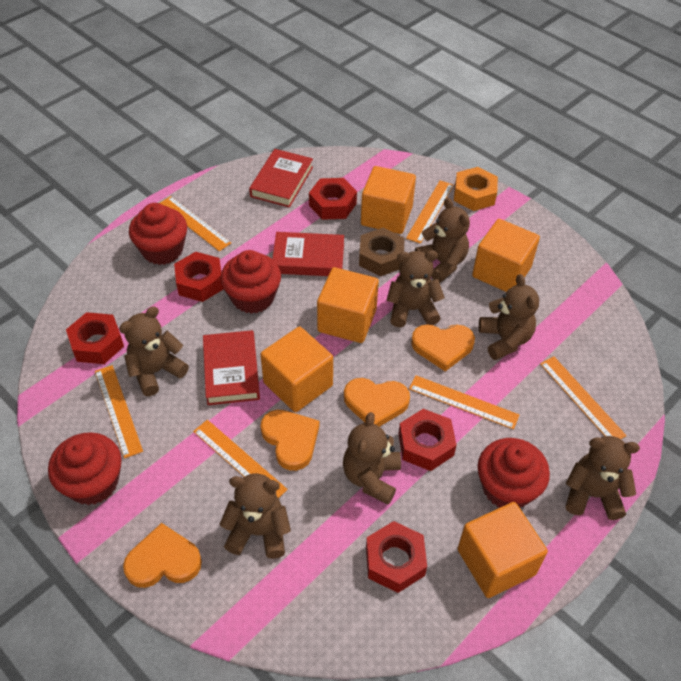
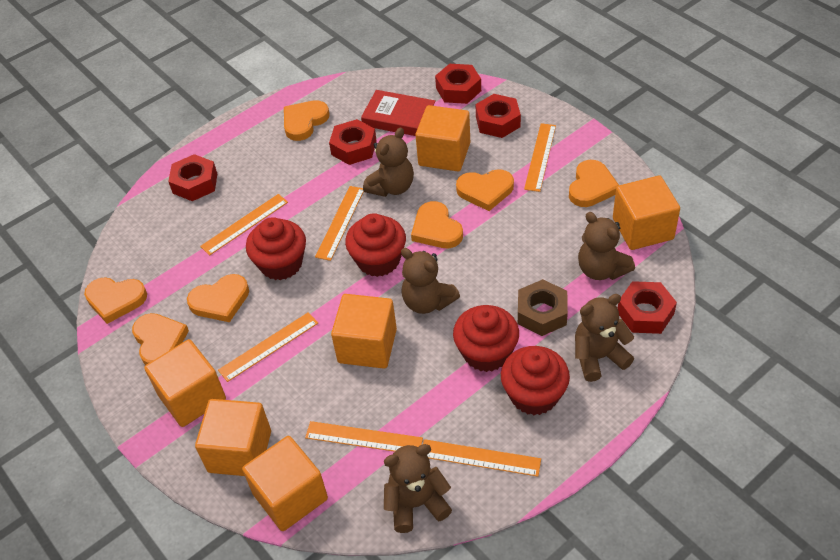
brown teddy bear: [119,307,189,396] [219,473,291,559] [343,412,401,505] [386,250,445,327] [415,198,470,283] [479,274,539,360] [565,436,640,520] = 7 -> [363,127,414,197] [384,444,452,533] [401,248,460,314] [575,294,634,382] [578,212,635,280] = 5
orange cube: [260,327,333,412] [317,267,379,343] [361,166,416,234] [457,502,548,598] [472,219,540,292] = 5 -> [144,339,226,427] [195,399,271,476] [242,436,328,531] [331,294,397,369] [415,105,470,171] [613,176,680,250] = 6
orange heart: [123,523,202,588] [260,410,319,471] [344,378,410,427] [411,324,475,371] = 4 -> [84,277,147,324] [132,313,189,365] [187,274,249,322] [284,100,329,141] [411,201,463,248] [456,169,514,211] [569,160,619,207] = 7
orange nut: [454,167,498,211] = 1 -> none = 0
red book: [203,330,260,405] [249,149,313,208] [272,232,344,276] = 3 -> [361,90,436,136] = 1

